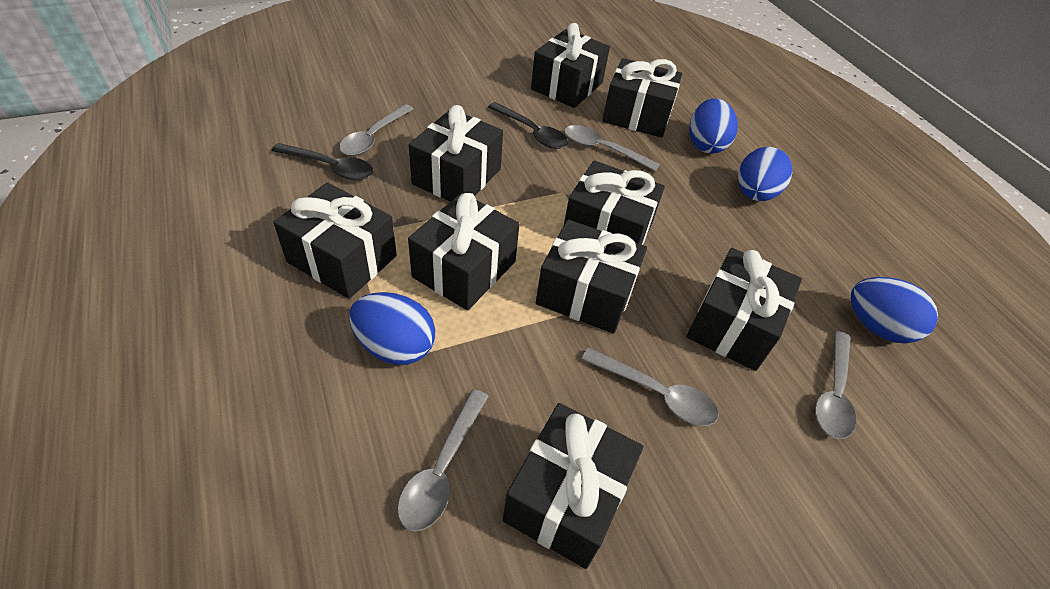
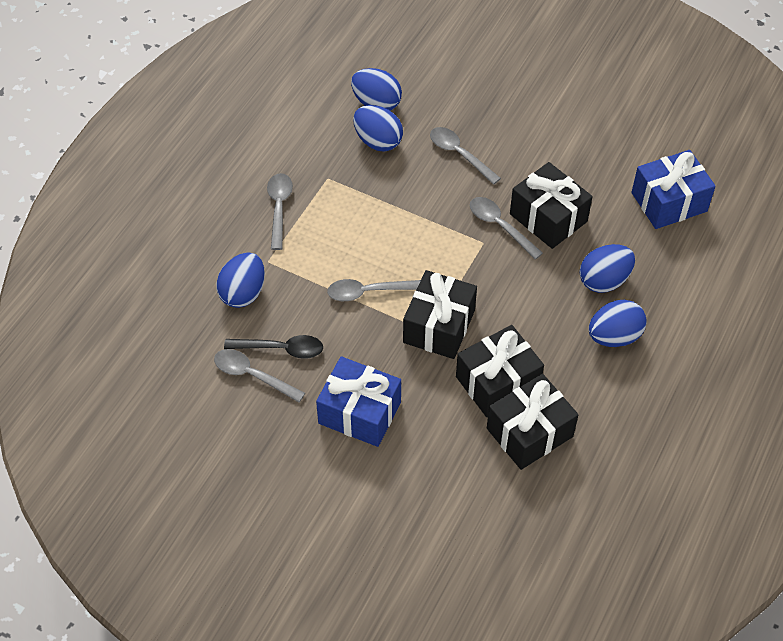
black gift: [274,182,397,299] [408,193,520,310] [409,105,503,202] [503,403,643,569] [531,23,610,108] [536,219,647,334] [564,160,665,245] [602,58,682,138] [686,248,802,371] = 9 -> [403,270,477,359] [456,325,544,417] [487,374,578,470] [510,162,593,249] = 4
black spoon: [272,143,373,181] [488,102,568,149] = 2 -> [224,335,323,359] = 1
blue egg: [349,292,436,365] [689,98,738,153] [738,147,793,201] [851,277,938,344] = 4 -> [216,252,265,308] [351,68,402,111] [353,105,403,152] [580,244,635,293] [589,300,647,347] = 5
blue gift: none = 0 -> [316,356,401,447] [632,150,716,229] = 2

